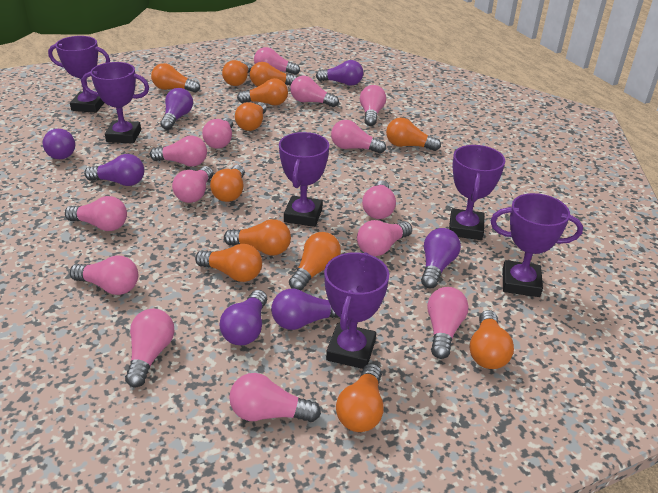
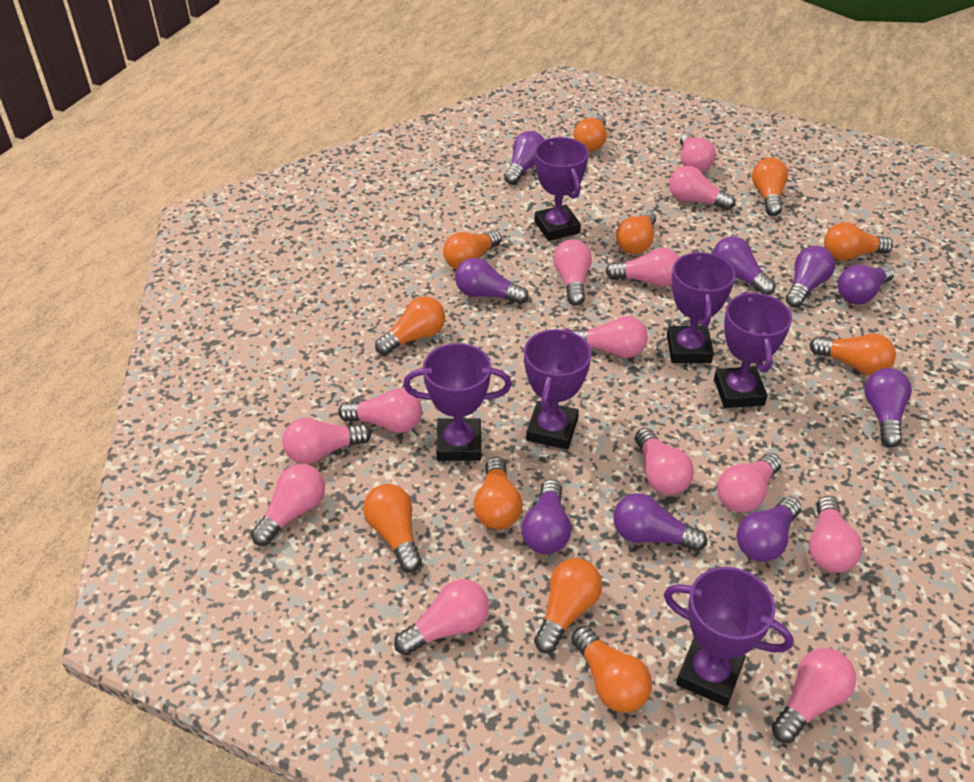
orange light bulb: [151,63,200,93] [195,244,262,282] [210,165,245,202] [222,60,252,86] [224,219,291,256] [235,102,267,131] [237,78,288,105] [250,62,297,87] [289,232,341,290] [336,363,384,432] [386,118,441,151] [470,310,514,369] = 12 -> [363,484,422,572] [375,296,445,355] [443,230,501,270] [474,457,522,530] [534,558,602,653] [572,626,652,713] [573,115,607,152] [616,210,656,254] [752,158,788,216] [810,334,896,376] [824,222,893,261] = 11
pink light bulb: [65,196,127,231] [70,255,138,295] [125,309,175,387] [150,136,207,167] [172,166,213,203] [202,117,233,148] [229,373,321,422] [254,47,300,75] [291,76,339,107] [331,120,386,153] [357,220,412,256] [360,85,386,126] [362,180,396,219] [427,287,469,359] = 14 -> [251,464,325,546] [282,418,371,464] [338,388,422,433] [394,579,489,656] [553,239,592,306] [571,316,648,358] [605,248,680,287] [635,428,694,495] [669,166,735,210] [680,133,716,172] [717,453,782,513] [771,648,856,743] [809,496,862,573] = 13
purple light bulb: [42,128,75,159] [84,154,144,186] [161,88,193,130] [220,290,267,345] [271,289,339,330] [316,60,363,86] [421,228,461,288] = 7 -> [455,258,529,304] [504,131,545,185] [521,479,571,554] [613,493,707,551] [713,236,775,295] [736,497,801,562] [786,246,835,308] [838,265,895,304] [865,368,912,447] = 9

